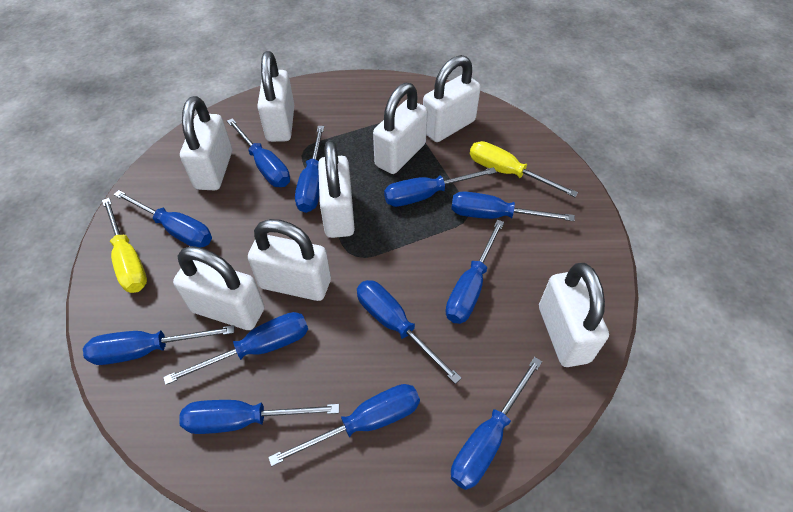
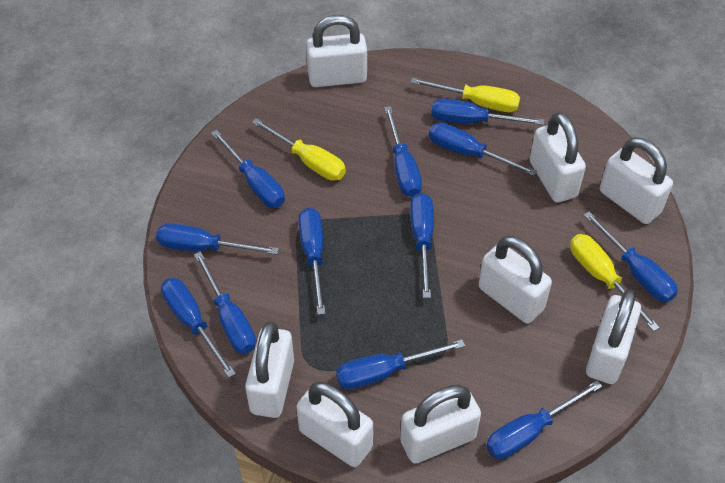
yellow screwdriver: [102,198,147,293] [470,141,578,197] = 2 -> [252,118,346,181] [411,78,520,112] [570,234,660,332] = 3

